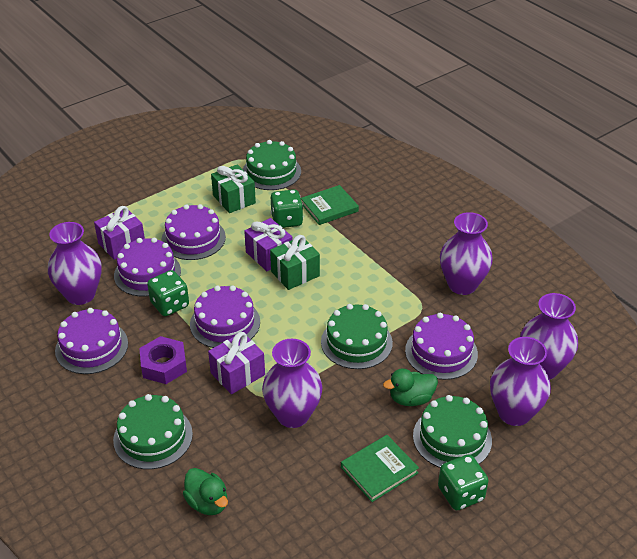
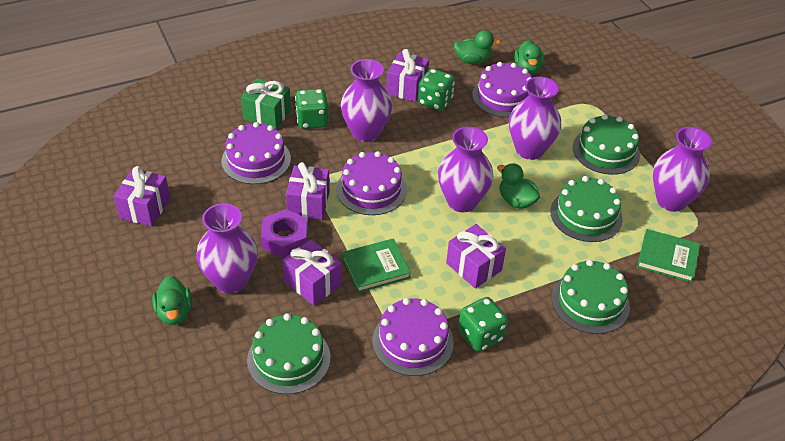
green duck: [183,468,228,515] [383,368,438,406] = 2 -> [152,276,192,325] [454,30,501,64] [497,163,540,209] [514,40,544,75] = 4
green gift: [211,164,256,213] [270,235,320,290] = 2 -> [241,78,291,129] = 1
purple cake: [55,308,128,374] [114,238,181,297] [161,204,226,260] [190,285,260,348] [405,313,478,380] = 5 -> [221,122,291,184] [336,151,407,215] [373,298,454,376] [472,62,532,118] = 4
purple gift: [94,206,145,260] [208,332,265,394] [244,218,293,271] = 3 -> [114,166,170,227] [283,239,342,306] [286,162,330,220] [387,49,429,102] [446,224,506,289] = 5

